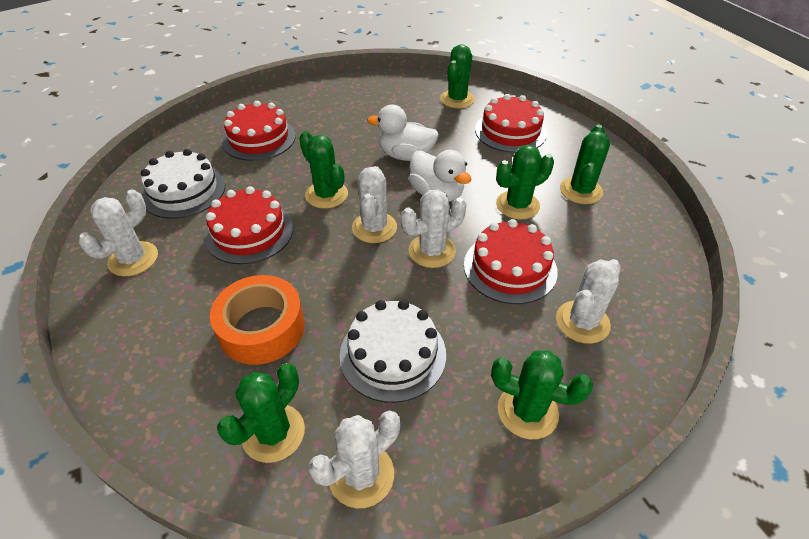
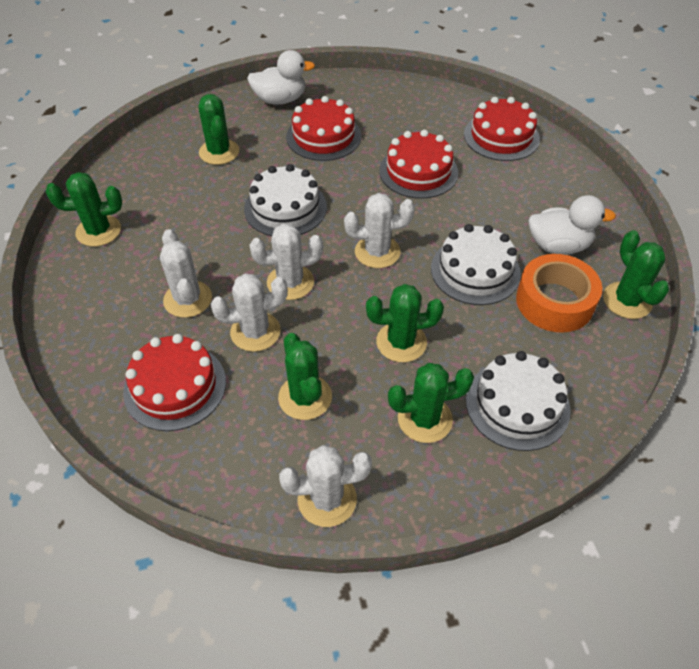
white cake: [141,149,225,219] [340,300,446,403] = 2 -> [244,164,327,236] [431,224,521,305] [466,351,571,451] = 3

